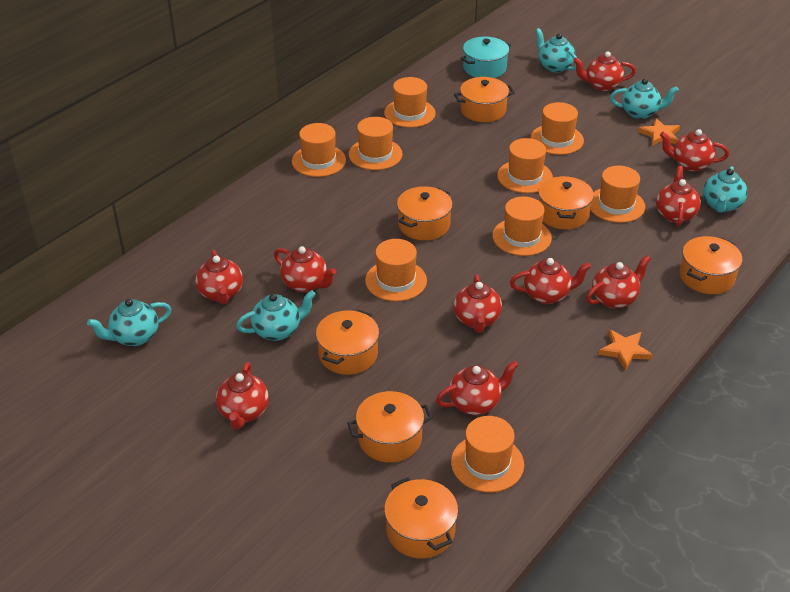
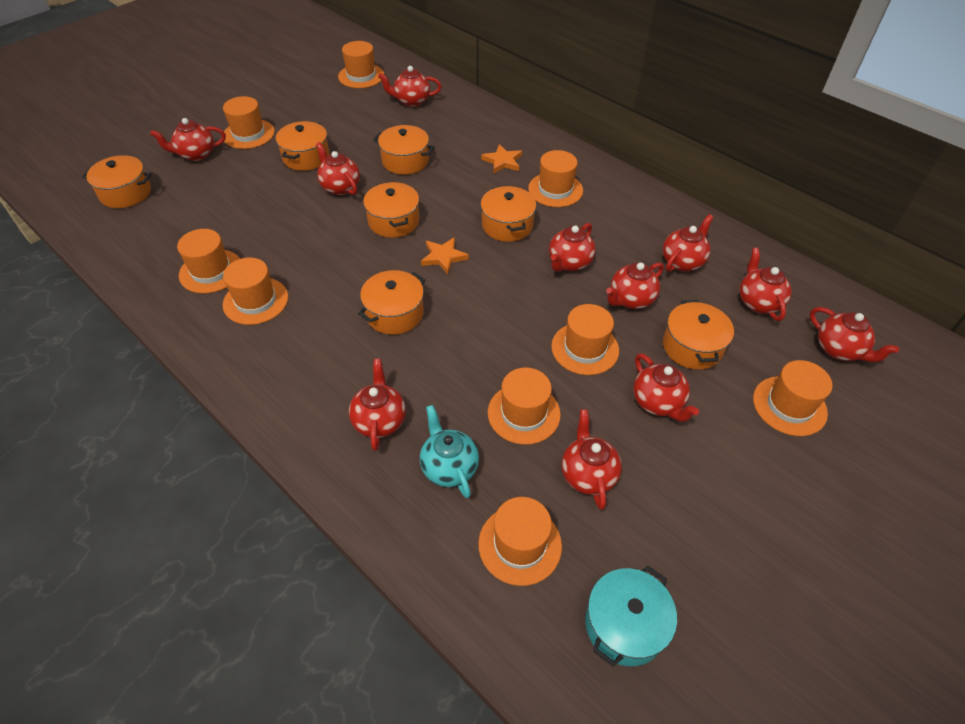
red teapot: [195,250,243,305] [216,362,269,429] [274,246,336,292] [436,361,519,415] [454,274,502,333] [510,258,591,304] [573,52,636,91] [586,255,651,309] [656,166,701,227] [660,129,729,172] = 10 -> [150,118,226,161] [316,142,360,195] [349,359,406,451] [378,66,442,107] [549,223,595,272] [561,409,622,510] [606,263,664,309] [633,354,699,422] [663,214,713,272] [739,248,792,321] [810,307,899,362] = 11
turquoise teapot: [87,299,171,346] [236,290,316,341] [535,28,577,73] [610,78,679,119] [703,166,748,213] = 5 -> [420,405,479,498] = 1

